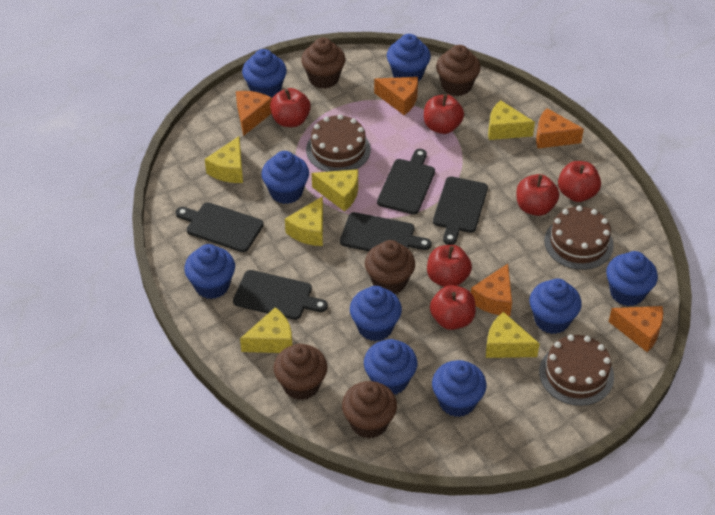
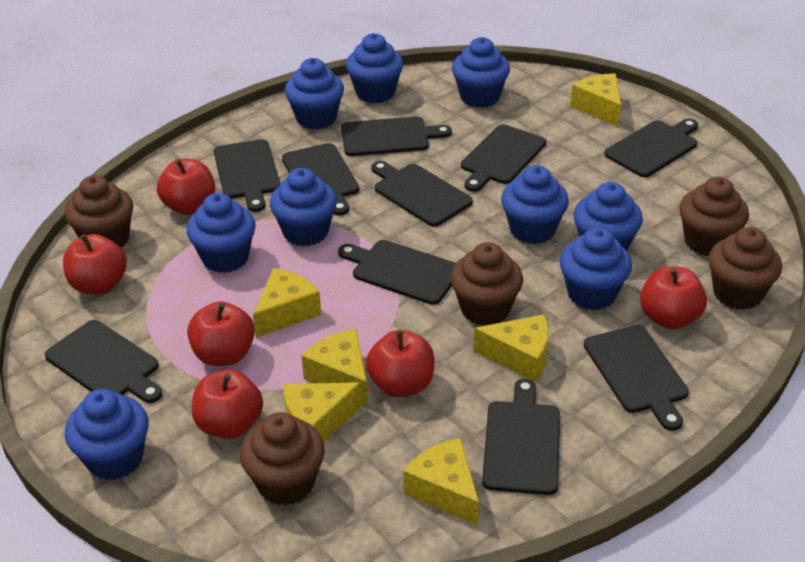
black cutting board: [176,202,263,252] [233,270,328,320] [340,212,431,251] [377,149,435,214] [433,176,488,245] = 5 -> [45,320,162,403] [214,139,280,212] [282,143,359,215] [338,240,456,305] [341,117,452,156] [371,161,473,227] [461,124,546,192] [482,379,560,495] [584,325,689,431] [604,119,698,177] = 10
brown cake: [306,114,371,172] [539,335,614,406] [544,206,614,270] = 3 -> none = 0
orange cheese: [236,91,272,136] [374,77,418,115] [471,264,512,316] [536,108,584,149] [609,306,663,352] = 5 -> none = 0

